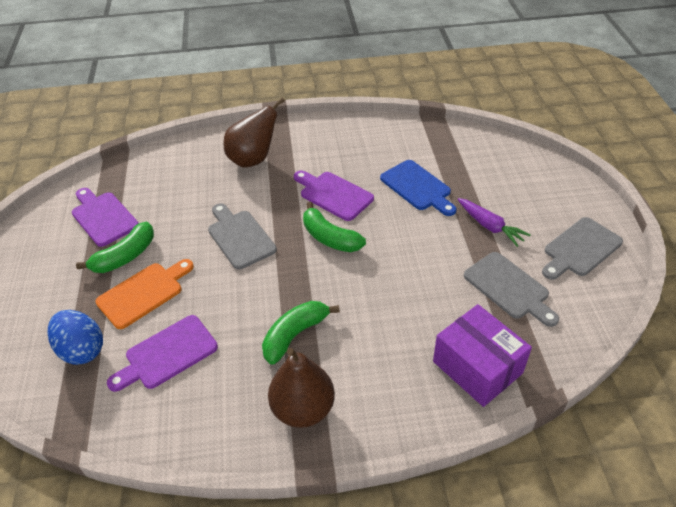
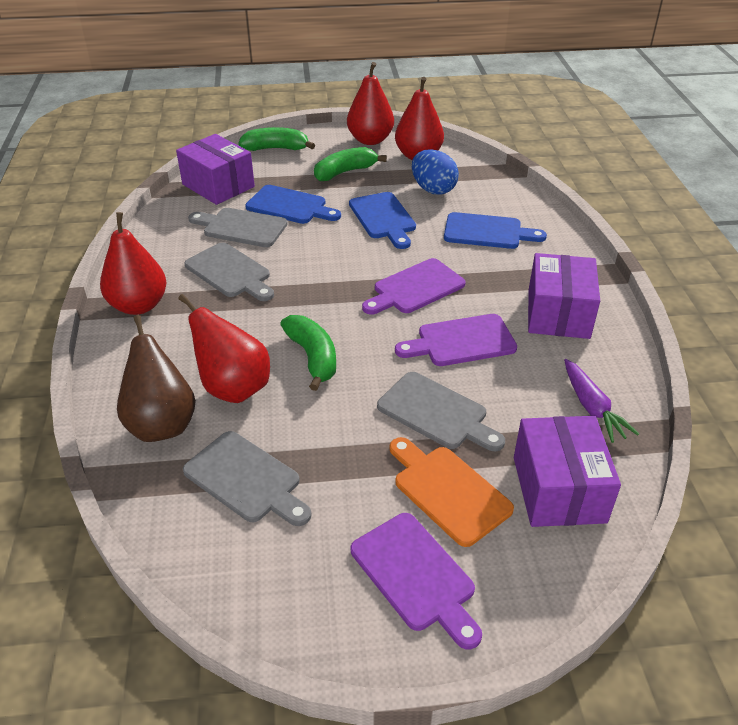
blue cutting board: [380,160,457,216] = 1 -> [245,185,341,224] [349,192,416,249] [444,212,547,249] = 3
brown pear: [224,98,285,168] [268,348,335,428] = 2 -> [117,315,196,442] = 1
grey cutting board: [208,203,277,270] [464,252,559,327] [542,217,623,280] = 3 -> [183,431,312,526] [184,242,274,301] [188,208,288,247] [377,372,505,451] = 4
purple box: [433,304,532,407] = 1 -> [176,134,255,205] [514,416,621,527] [528,253,600,339] = 3
red pear: none = 0 -> [100,212,166,315] [178,294,270,403] [347,62,394,145] [395,77,444,160] = 4

